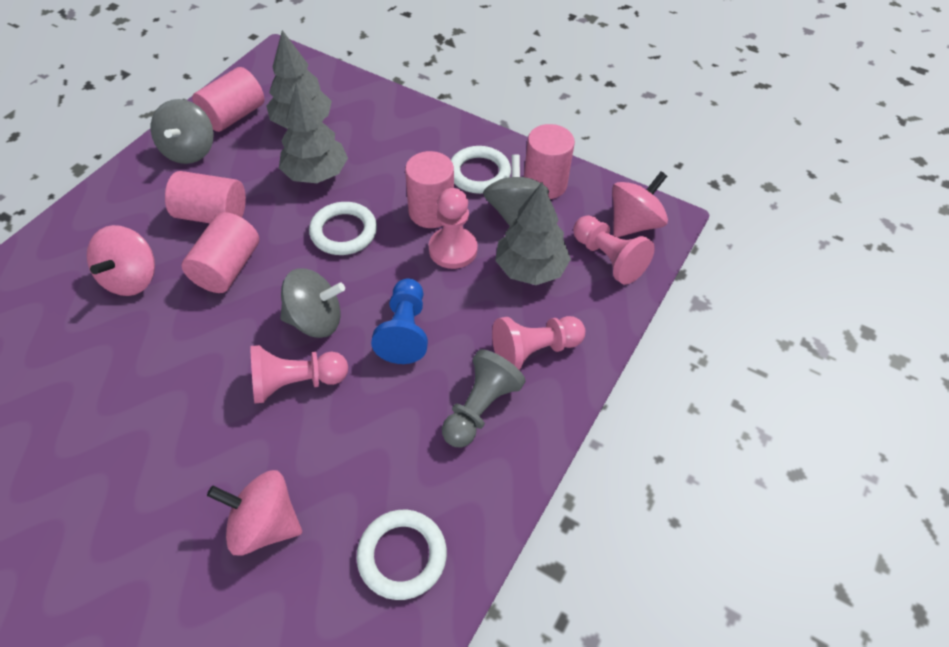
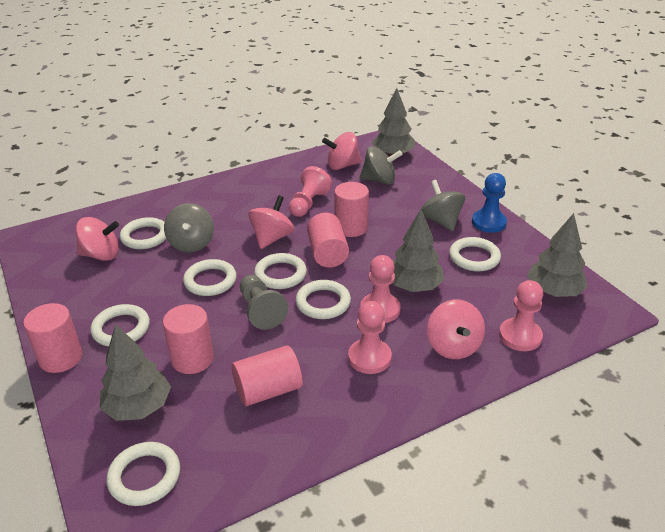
grey tree: [267,30,332,129] [279,82,348,183] [495,182,571,285] = 3 -> [100,324,171,421] [372,88,415,156] [393,209,444,292] [527,213,588,297] = 4
pink spinning top: [87,225,155,296] [207,470,302,556] [612,172,668,237] = 3 -> [75,217,119,261] [248,196,294,249] [322,132,362,170] [427,300,485,359] = 4
white ring: [309,202,377,255] [356,510,447,600] [451,146,511,194] = 3 -> [90,304,150,346] [107,442,180,506] [120,217,166,249] [183,259,237,296] [254,253,307,289] [296,280,351,319] [449,237,501,271] = 7

